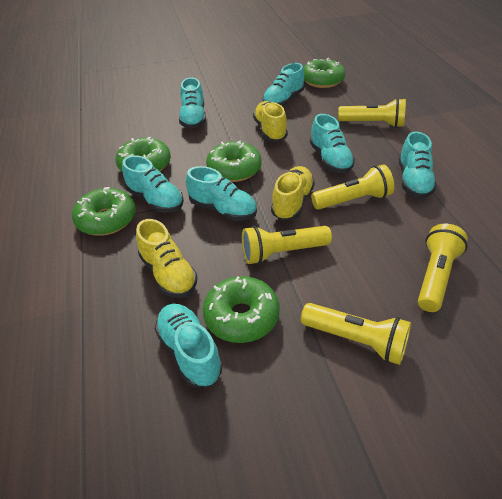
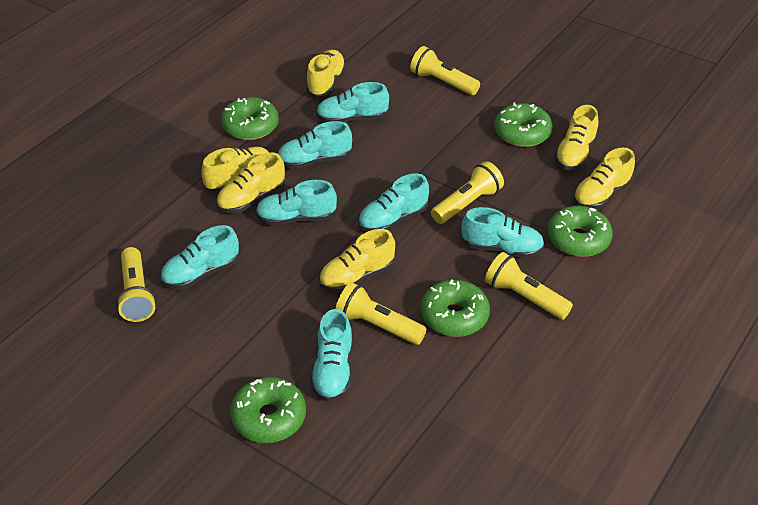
yellow shoe: [136,219,197,298] [253,101,288,141] [271,166,315,220] = 3 -> [201,147,269,192] [216,152,285,213] [306,50,346,97] [319,229,395,292] [554,105,599,170] [573,147,635,209] = 6

